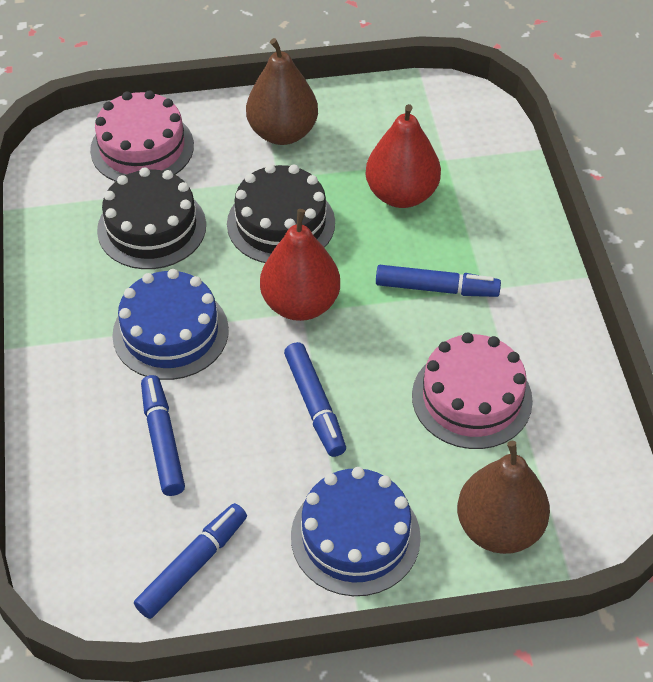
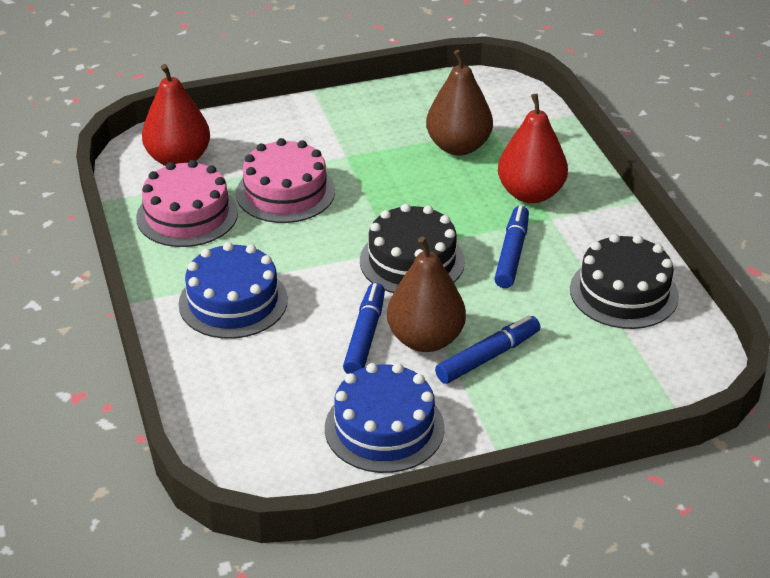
blue marker: [134,503,247,619] [141,375,185,496] [284,342,346,457] [376,265,501,297] = 4 -> [343,283,385,374] [435,315,540,384] [494,206,529,288] = 3

